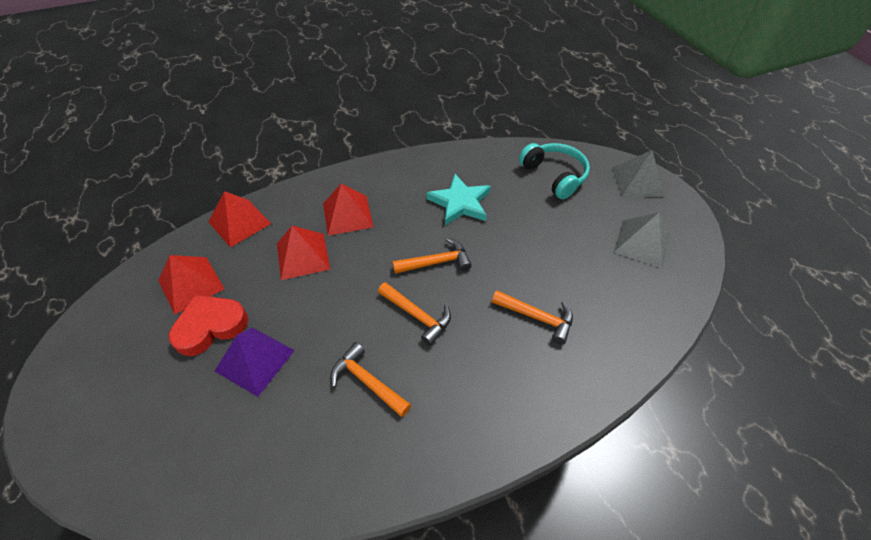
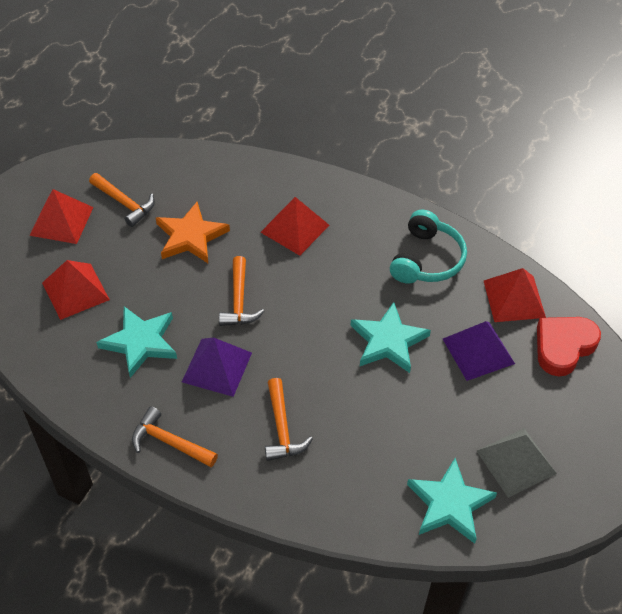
grey pyramid: [612,150,665,197] [614,212,670,268] = 2 -> [477,428,557,498] = 1
orange star: none = 0 -> [156,202,230,263] = 1
purple pyramid: [215,328,295,397] = 1 -> [182,338,252,397] [443,321,515,381] = 2
turquoise star: [426,174,491,225] = 1 -> [96,306,177,378] [350,302,431,373] [407,458,497,544] = 3

